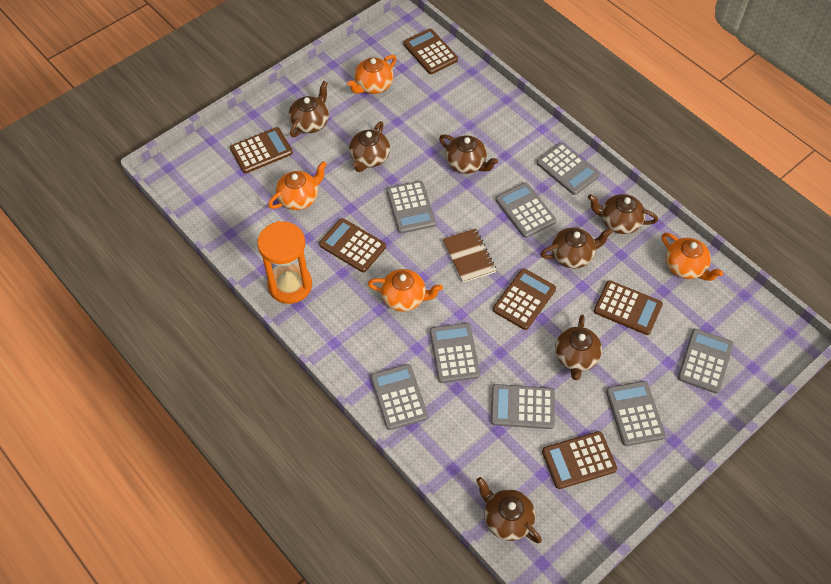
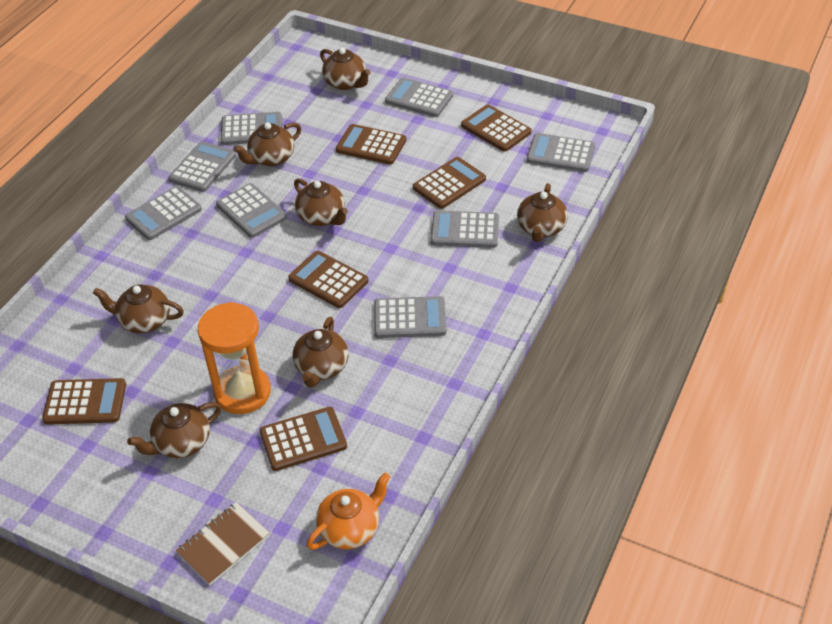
orange teapot: [268,161,327,210] [347,55,397,94] [368,269,443,312] [662,233,723,281] = 4 -> [307,473,390,550] = 1

